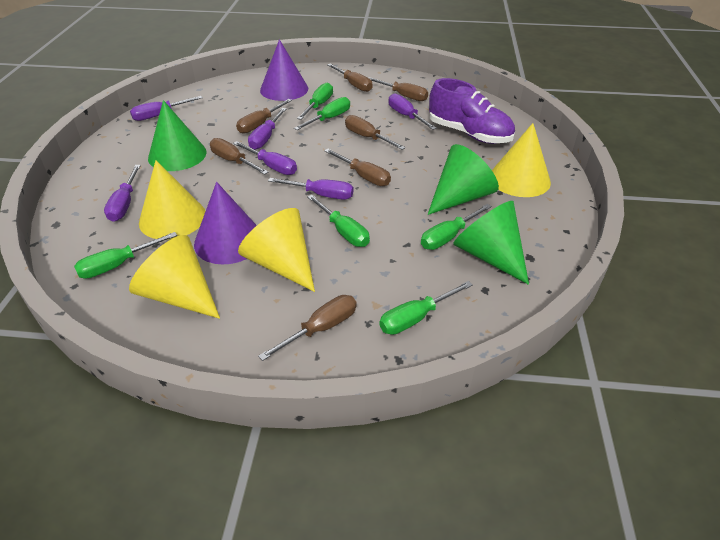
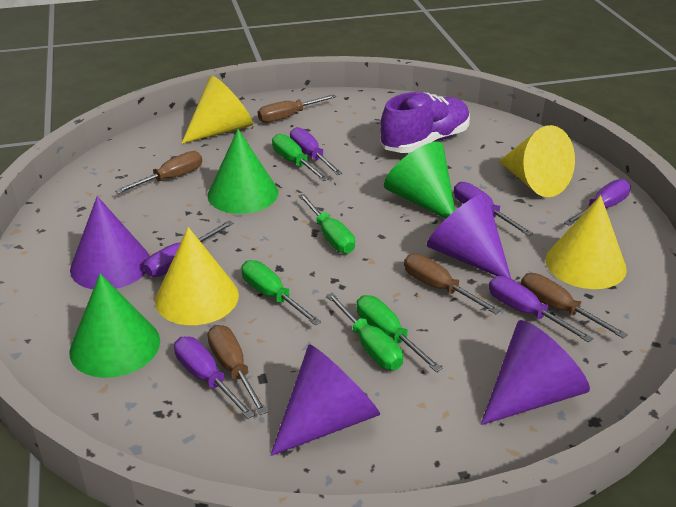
brown screwdriver: [210,138,268,175] [236,99,292,134] [258,295,357,361] [324,149,391,186] [327,63,373,92] [345,115,406,150] [369,77,428,101] = 7 -> [115,151,202,194] [208,325,268,415] [258,94,336,123] [404,254,501,314] [521,273,628,339] = 5
green screwdriver: [74,232,177,279] [294,97,350,130] [297,83,333,120] [308,195,370,247] [379,281,473,335] [421,204,492,250] = 6 -> [241,260,321,326] [272,134,329,181] [299,194,355,254] [326,293,403,370] [357,295,442,372] = 5
purple cone: [194,182,257,265] [260,39,308,101] = 2 -> [70,196,150,289] [270,344,380,456] [426,193,511,279] [480,320,590,425] = 4

